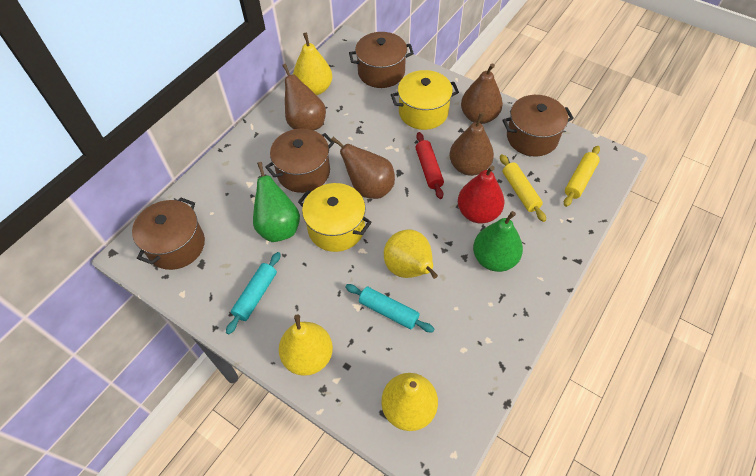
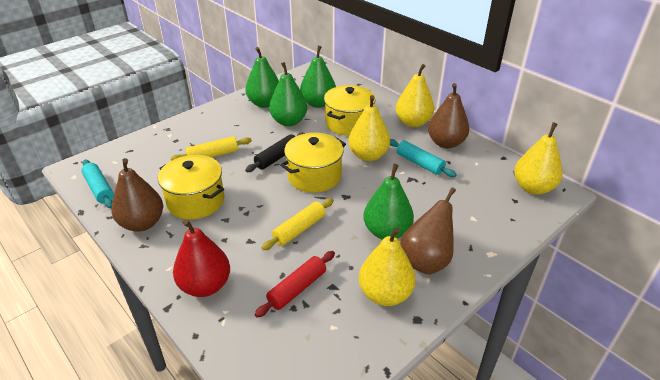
black rolling pin: none = 0 -> [245,133,305,172] = 1
brown pear: [282,64,326,131] [331,137,395,199] [449,113,494,176] [461,63,503,124] = 4 -> [111,158,163,232] [400,187,456,275] [428,83,469,148] = 3
brown pot: [132,197,205,270] [265,129,334,193] [349,32,414,88] [502,95,574,156] = 4 -> none = 0
green pear: [253,162,300,242] [473,211,523,272] = 2 -> [245,47,279,108] [269,62,307,126] [300,46,336,108] [364,164,414,240] = 4
yellow pot: [298,183,372,252] [391,70,459,130] = 2 -> [158,155,224,220] [280,133,346,193] [324,85,375,136] = 3

